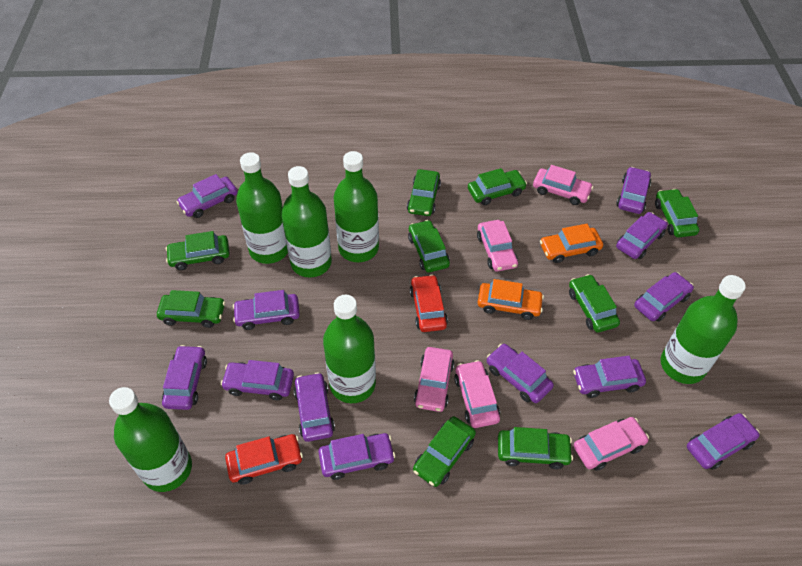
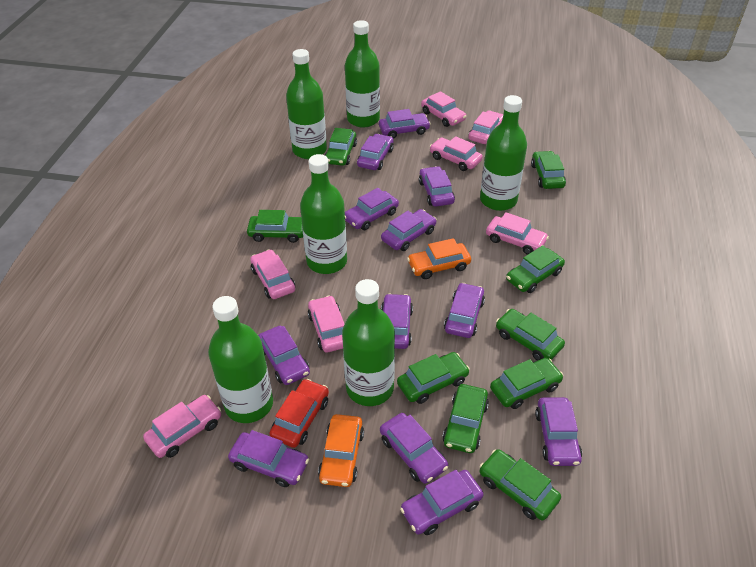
pink car: [414,347,454,412] [454,360,500,428] [477,220,518,272] [533,165,593,205] [574,417,649,471] = 5 -> [143,395,221,458] [250,249,295,299] [308,296,344,352] [421,91,466,127] [430,136,483,171] [468,111,503,144] [486,212,549,255] = 7
red car: [225,434,303,485] [410,274,448,332] = 2 -> [269,379,329,448] = 1

